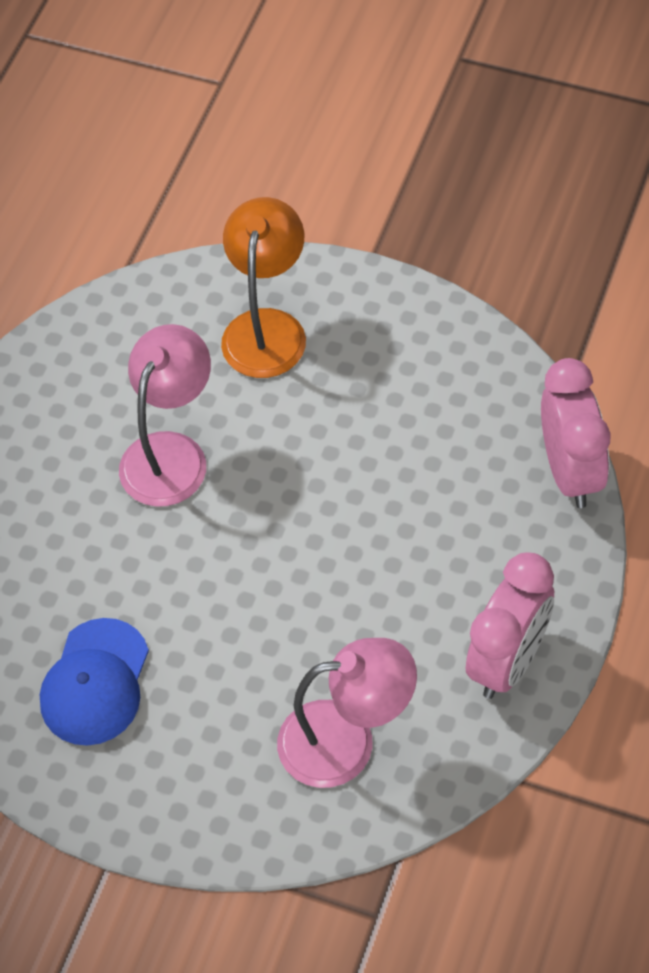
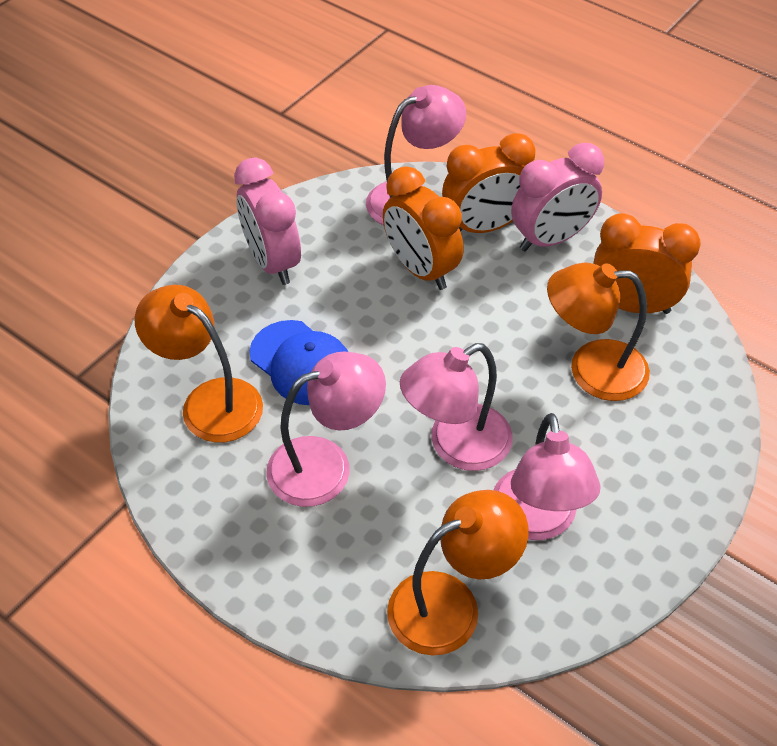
orange clock: none = 0 -> [383,166,463,290] [442,133,535,233] [593,213,701,314] = 3
orange lamp: [221,197,306,378] = 1 -> [135,285,263,443] [387,490,529,656] [547,262,650,401] = 3
pink lamp: [119,324,211,507] [277,638,417,788] = 2 -> [266,351,386,507] [366,85,466,225] [400,343,513,471] [494,413,601,540] = 4

